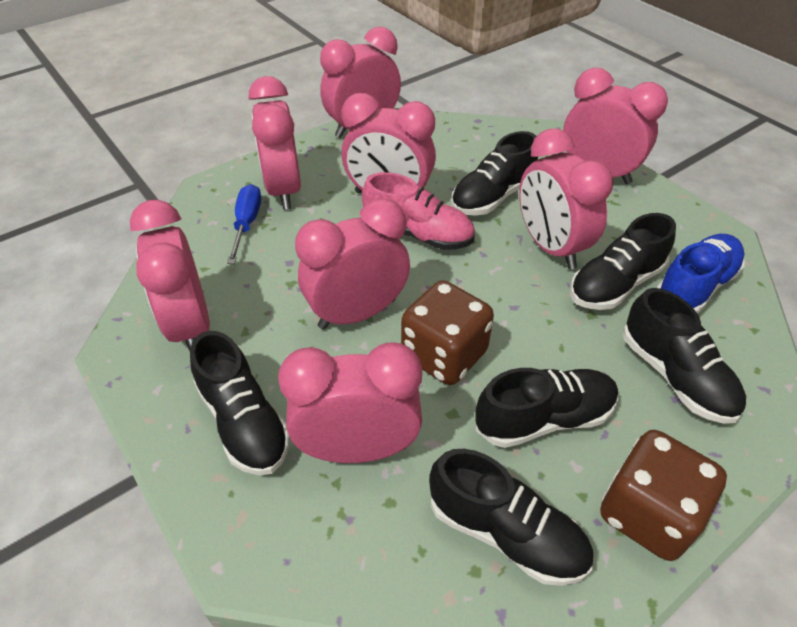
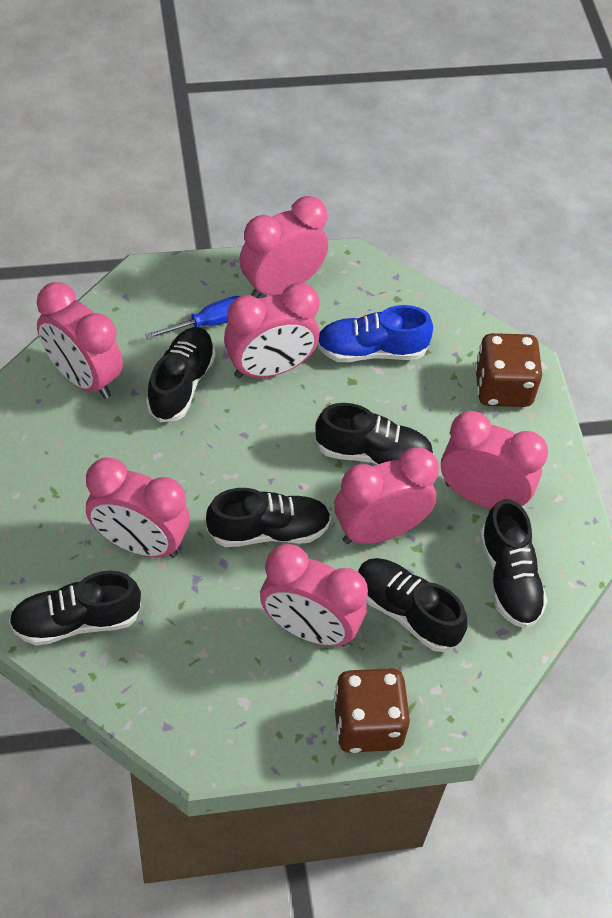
pink clock: [130,200,210,351] [249,76,301,210] [278,343,422,463] [295,198,410,330] [320,27,401,138] [341,93,436,193] [519,128,613,269] [563,68,668,184] = 8 -> [37,282,123,399] [86,457,190,558] [224,283,319,378] [239,196,328,298] [260,544,368,646] [335,447,439,544] [441,411,548,509] = 7
pink shoe: [362,172,475,250] = 1 -> none = 0

